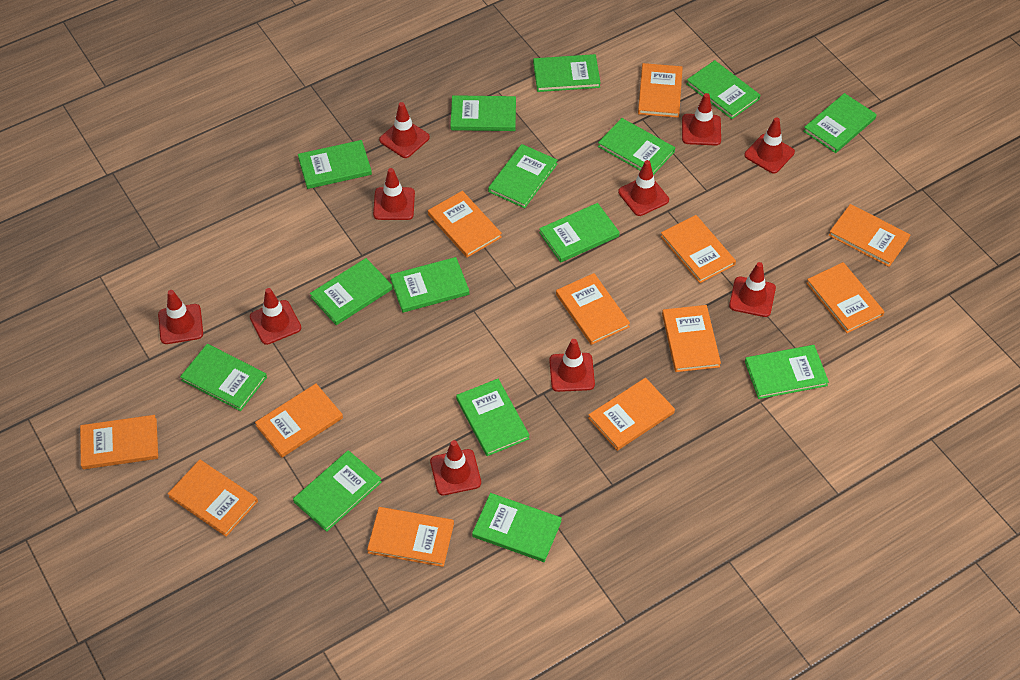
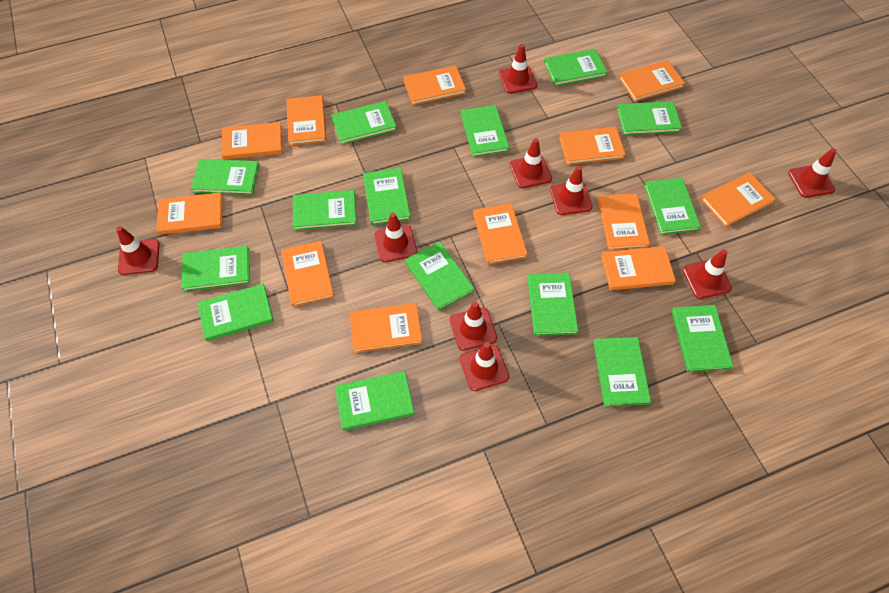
red traffic cone: [158,290,203,344] [250,288,301,345] [373,168,415,220] [379,102,430,158] [430,440,481,495] [549,339,595,392] [618,160,669,216] [682,93,721,146] [729,262,776,317] [744,117,795,174] = 10 -> [116,226,160,275] [375,213,417,262] [450,301,497,351] [459,342,509,391] [499,44,537,94] [510,138,552,189] [550,166,593,215] [683,249,732,299] [788,148,837,198] = 9

